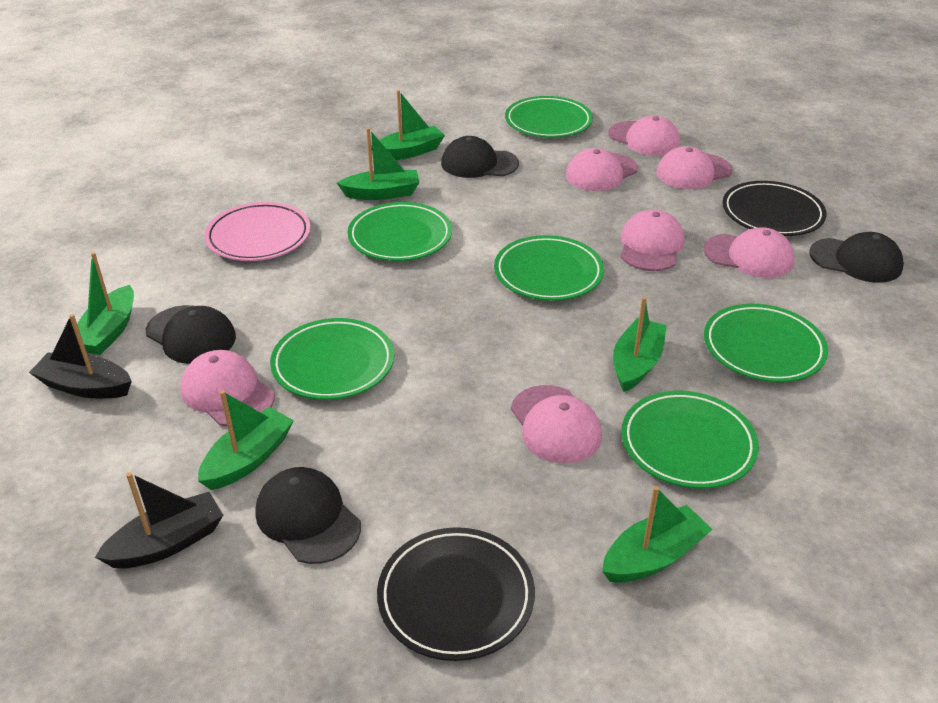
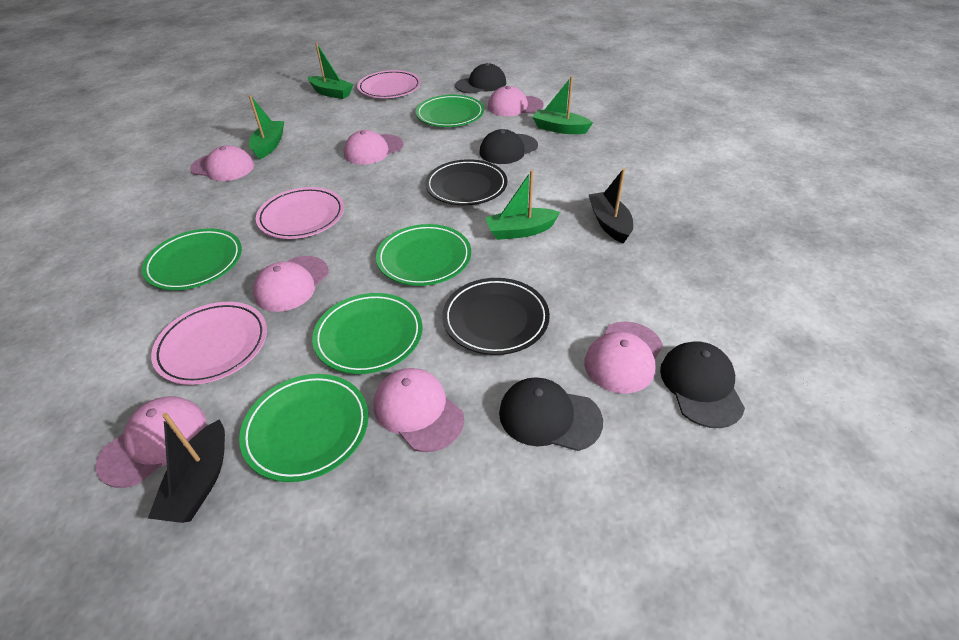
green boat: [77,252,134,355] [198,390,294,490] [337,128,420,200] [371,90,445,160] [602,486,713,583] [613,297,667,392] = 6 -> [249,95,284,159] [308,42,353,99] [485,170,560,240] [532,76,593,134] = 4
green plate: [270,318,394,400] [348,202,452,261] [494,235,604,301] [505,96,593,138] [621,391,759,489] [704,304,828,382] = 6 -> [142,229,242,290] [239,374,369,482] [312,293,423,374] [376,224,471,286] [415,95,484,127] = 5
pink plate: [204,202,310,261] = 1 -> [151,302,267,385] [256,187,344,239] [357,70,421,98] = 3

